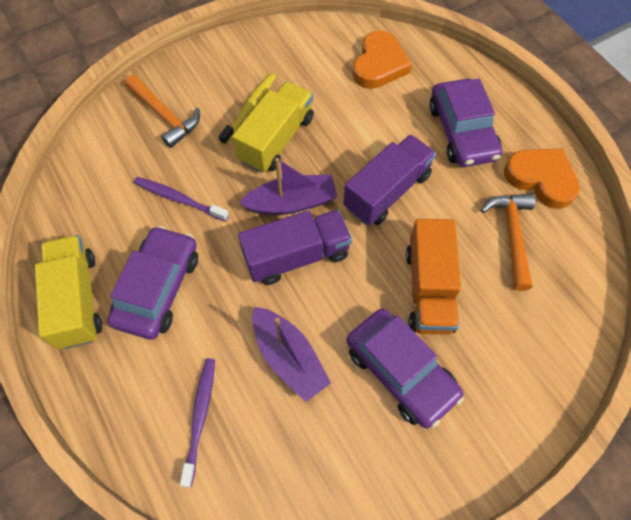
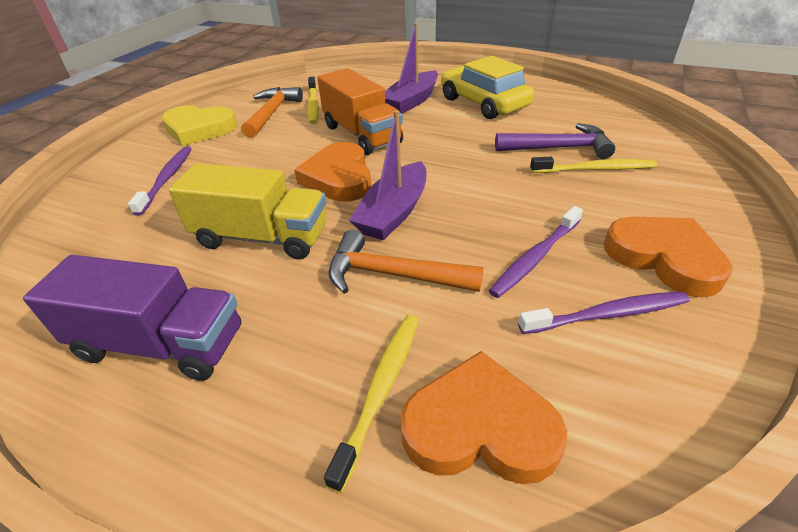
orange heart: [353,31,412,89] [504,148,580,209] = 2 -> [294,142,371,202] [401,351,567,484] [604,217,733,297] = 3
purple car: [107,226,198,340] [347,308,464,429] [429,79,502,167] = 3 -> none = 0
purple hammer: none = 0 -> [495,123,615,159] = 1
purple toothbrush: [134,177,229,222] [180,358,215,487] = 2 -> [128,147,191,216] [489,206,583,298] [518,291,690,334] = 3
purple truck: [238,210,352,285] [343,134,436,225] = 2 -> [23,255,241,381] = 1
yellow car: none = 0 -> [441,56,534,119] = 1
yellow heart: none = 0 -> [162,105,237,146] = 1
yellow toothbrush: [219,73,276,145] = 1 -> [307,77,319,124] [324,315,419,493] [530,157,657,173] = 3
yellow truck: [35,235,102,349] [232,81,314,173] = 2 -> [169,163,327,259] = 1

